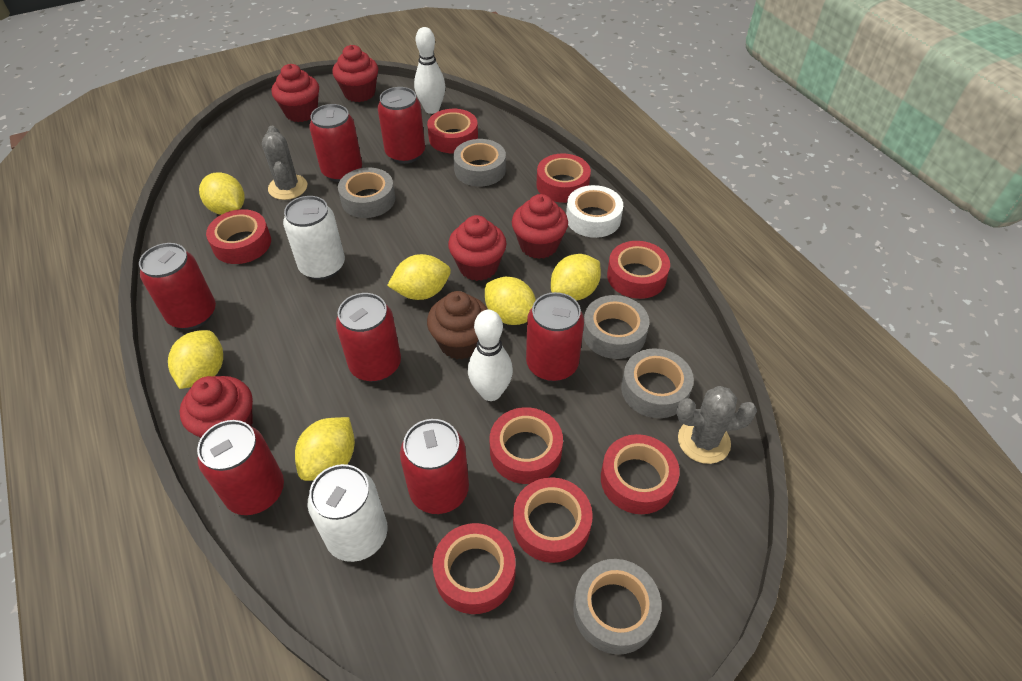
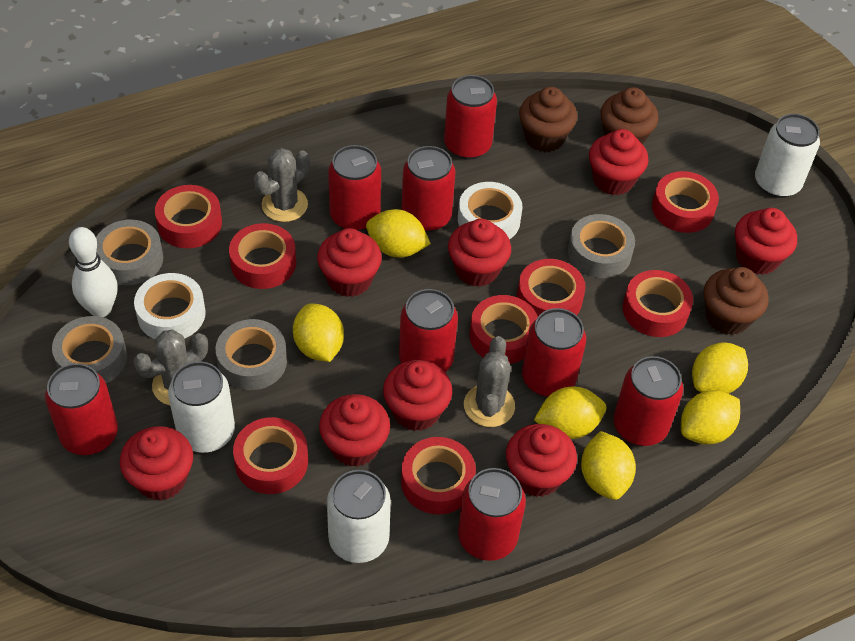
brown cupcake: [427,291,488,359] = 1 -> [519,87,577,152] [600,87,659,144] [703,267,769,335] = 3
grey cactus: [262,126,307,200] [676,386,757,464] = 2 -> [134,330,208,405] [254,148,310,222] [464,336,515,427] = 3
grey tape: [338,168,395,218] [453,139,506,187] [573,559,662,655] [583,295,649,359] [621,348,694,418] = 5 -> [52,316,127,383] [96,220,163,285] [215,319,287,390] [568,214,635,278] = 4
red can: [139,243,216,330] [197,420,284,515] [309,104,362,182] [336,293,401,382] [378,87,425,164] [400,419,469,514] [526,292,584,382] = 7 -> [45,363,118,455] [328,145,381,231] [399,289,458,372] [401,146,455,232] [444,75,497,160] [458,468,526,561] [522,308,586,397] [613,356,683,446] = 8
red cupcake: [180,376,253,438] [272,64,319,122] [332,45,378,102] [448,215,506,281] [512,194,568,259] = 5 -> [120,426,193,500] [317,228,382,297] [319,394,390,467] [383,360,452,431] [448,219,511,287] [506,424,577,497] [589,129,649,195] [735,208,797,275] = 8
white bowling pin: [414,27,446,114] [468,310,513,401] = 2 -> [69,227,118,317] = 1
white can: [283,196,345,280] [308,464,388,562] = 2 -> [168,361,235,453] [327,470,391,563] [755,114,820,198] = 3
white tape: [566,185,623,238] = 1 -> [134,273,206,339] [458,182,523,239] = 2

